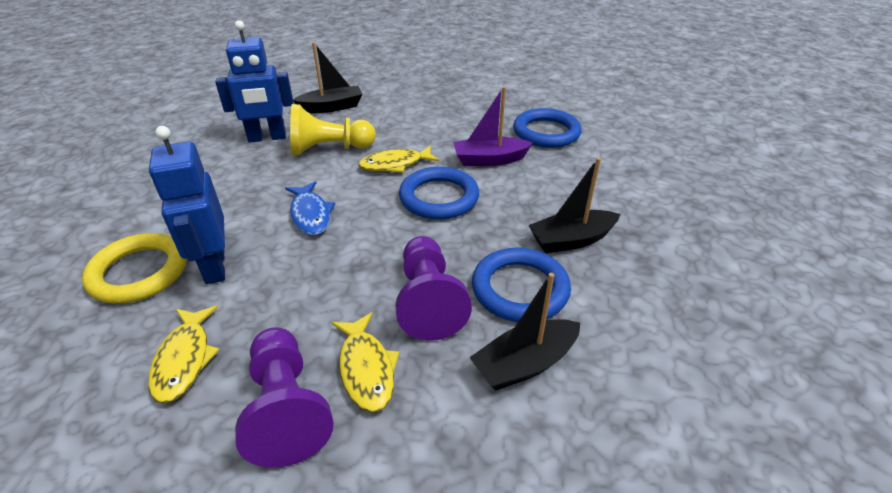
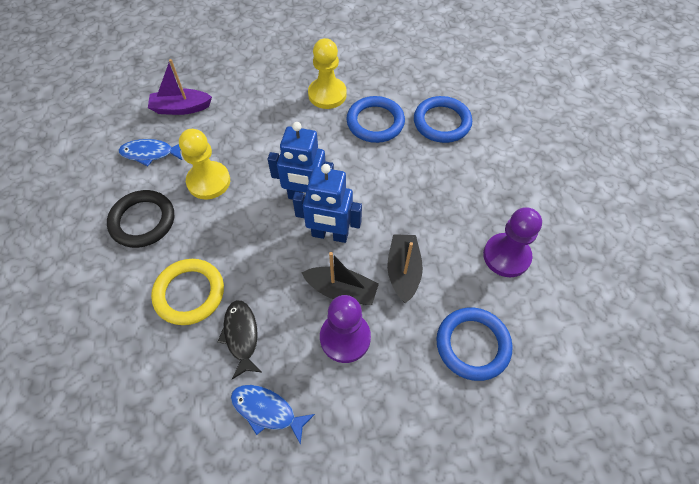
black boat: [293,42,363,113] [469,273,580,391] [528,157,620,253] = 3 -> [301,252,379,305] [387,234,423,304] = 2
black fish: none = 0 -> [218,300,262,379] = 1
black ring: none = 0 -> [107,190,174,248] = 1
blue fish: [285,181,335,235] = 1 -> [118,139,182,166] [231,385,315,445] = 2
yellow fish: [148,306,220,403] [331,312,399,412] [358,145,439,173] = 3 -> none = 0
yellow pawn: [290,104,376,155] = 1 -> [179,129,230,200] [308,38,347,109] = 2

